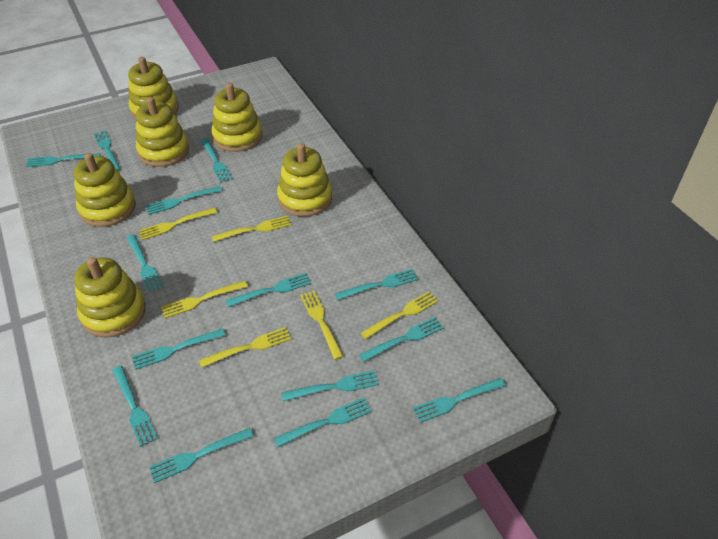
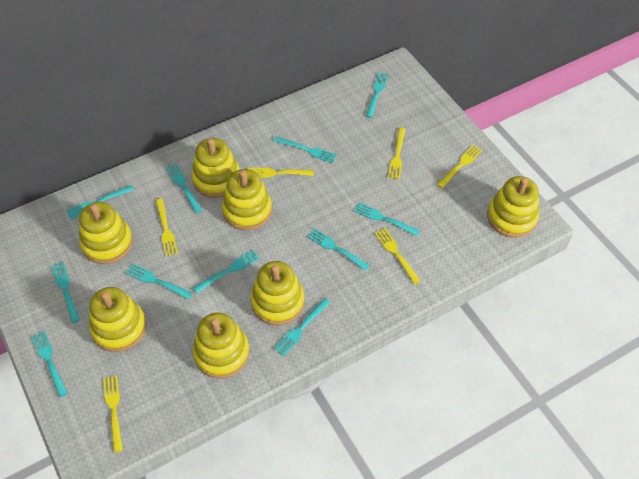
turquoise fork: [26,153,101,167] [94,130,121,171] [112,366,158,447] [126,234,164,293] [132,329,226,370] [146,186,222,215] [149,428,254,483] [200,138,233,183] [226,273,311,307] [274,398,372,447] [281,371,379,401] [335,269,418,300] [359,317,444,362] [413,378,506,423] = 14 -> [31,331,68,397] [51,262,80,323] [66,185,134,220] [126,264,193,299] [166,163,202,213] [193,250,260,293] [273,136,337,163] [274,298,331,356] [307,228,370,271] [354,202,420,236] [366,73,388,118] = 11
yellow stacking toy: [73,153,136,227] [74,257,146,338] [128,57,179,120] [136,97,189,167] [211,83,262,152] [277,143,332,217] = 6 -> [79,202,133,264] [89,287,146,352] [191,138,240,198] [193,313,249,378] [222,169,272,230] [250,261,305,325] [487,176,539,238] = 7

